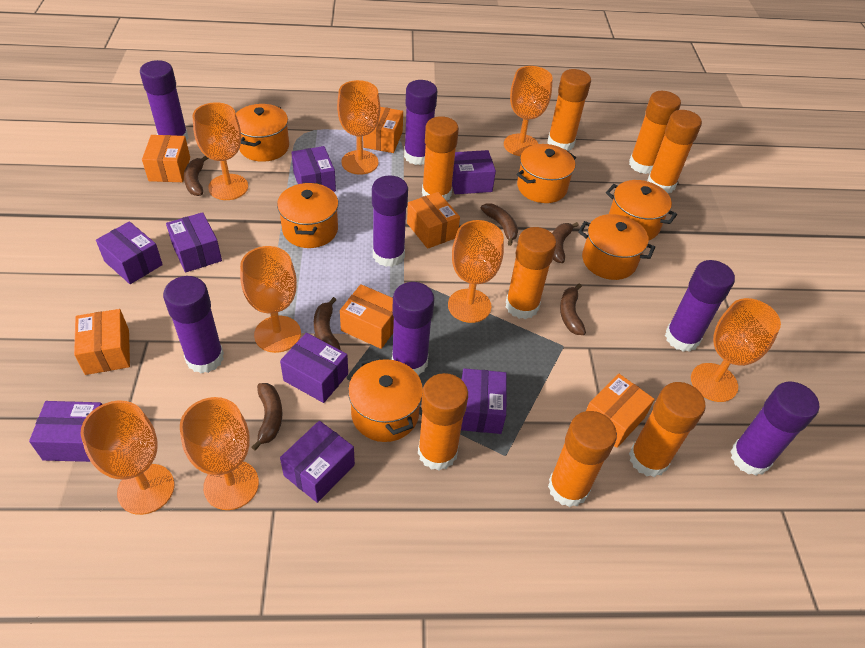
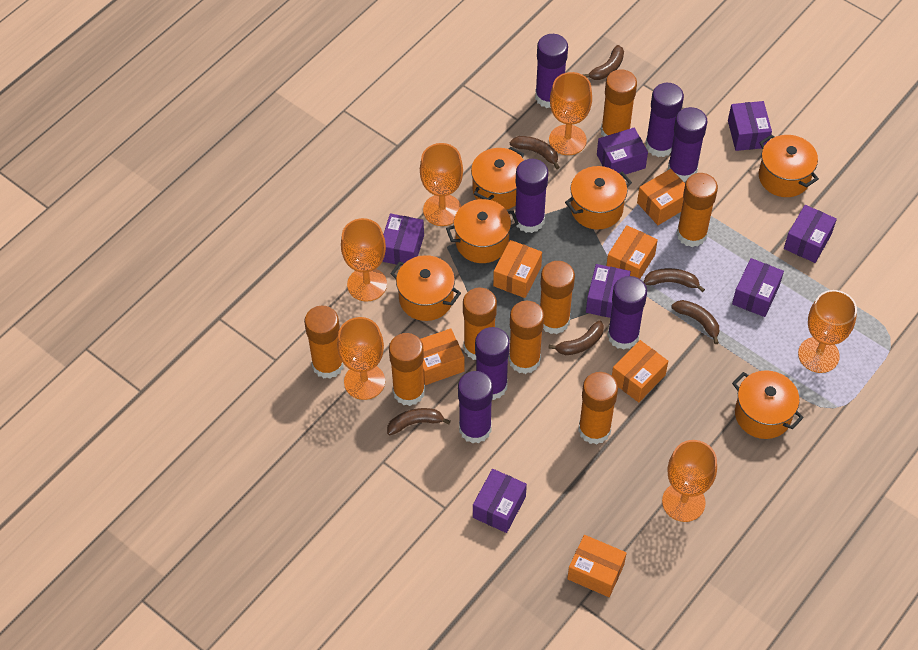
orange goblet: [81,400,174,515] [180,397,259,510] [193,102,248,200] [240,246,301,353] [337,80,380,175] [448,220,504,323] [504,66,553,156] [691,298,781,402] = 8 -> [337,317,385,400] [341,218,387,302] [420,143,463,226] [549,72,592,155] [662,440,717,522] [798,290,857,373] = 6
purple box: [29,401,102,462] [96,221,163,284] [166,212,222,273] [280,333,348,403] [280,421,355,503] [291,146,336,192] [452,150,496,194] [461,368,507,434] = 8 -> [382,214,424,266] [473,469,527,533] [586,264,631,318] [597,128,648,176] [728,101,772,151] [732,258,784,317] [784,205,837,263] = 7

